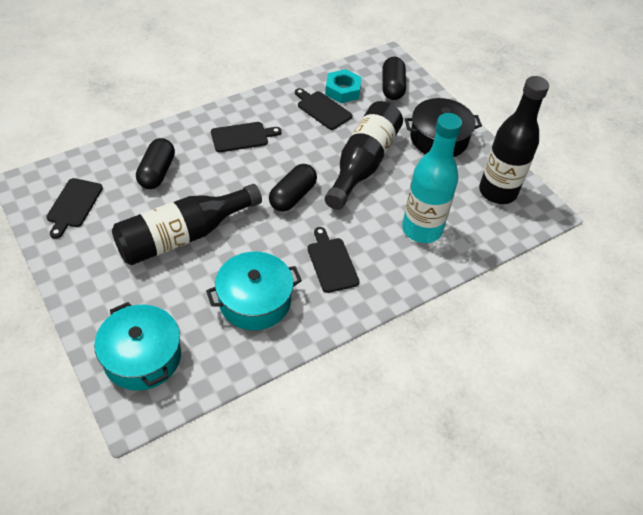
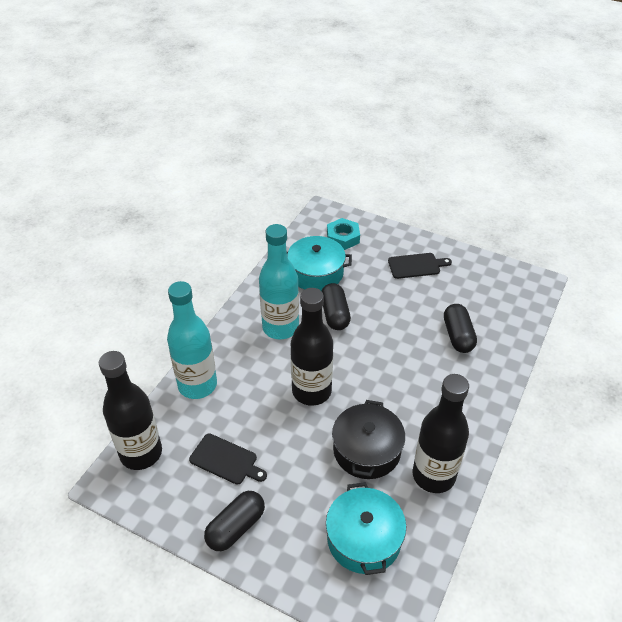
black cutting board: [46,178,103,239] [211,122,282,152] [295,88,352,130] [307,227,360,293] = 4 -> [189,433,267,485] [388,253,452,279] = 2
turquoise bottle: [402,113,462,243] = 1 -> [167,281,217,399] [259,224,299,339] = 2

